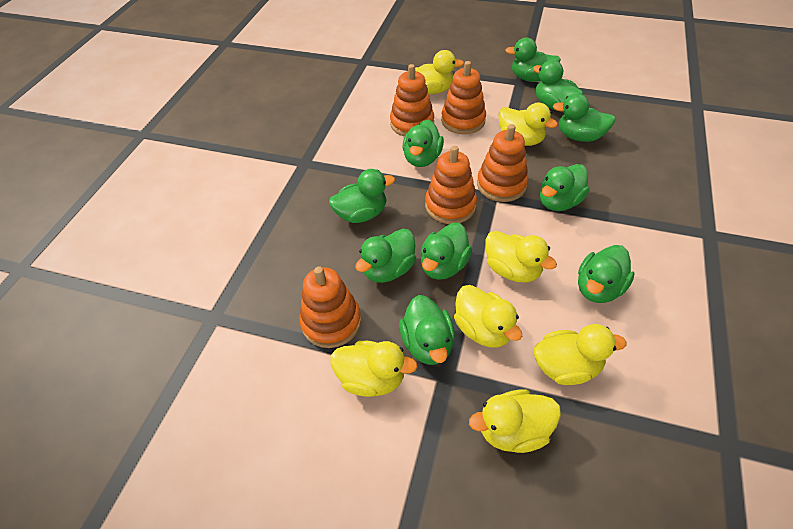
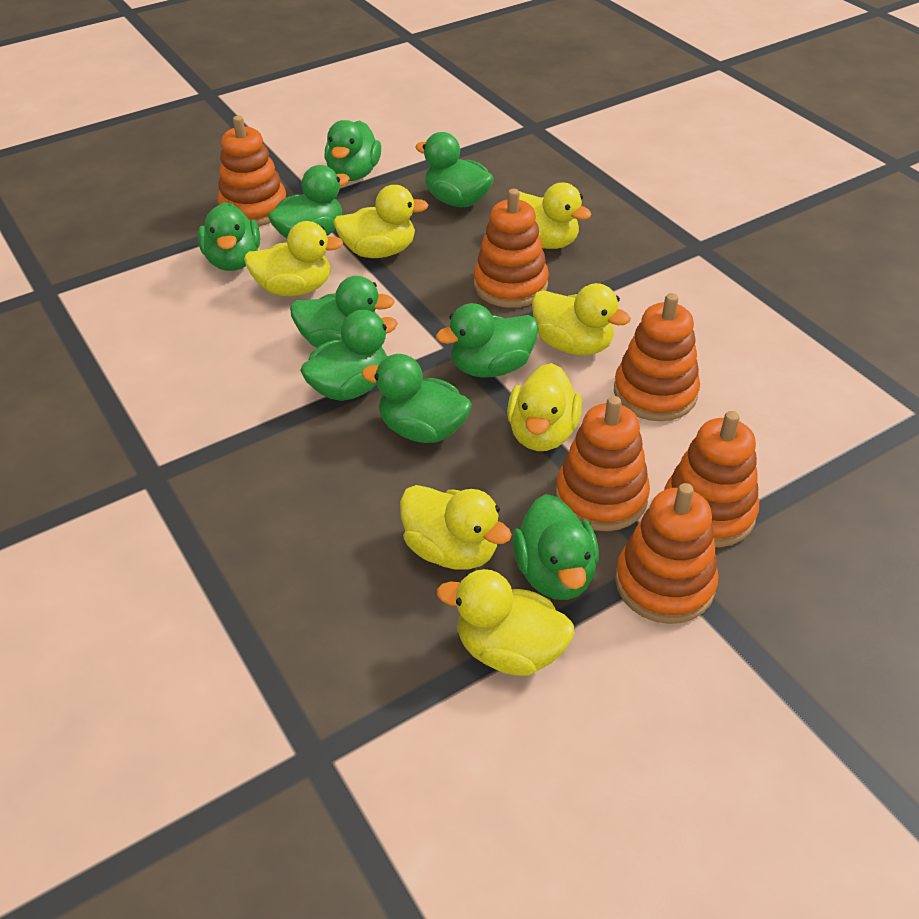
green duck: [329,169,395,223] [355,229,416,283] [399,295,455,365] [403,120,444,167] [421,223,472,280] [505,38,561,82] [533,60,583,110] [540,164,590,211] [553,93,616,142] [578,245,635,303] = 10 -> [198,202,260,271] [268,165,350,238] [290,276,395,348] [300,310,398,401] [324,120,381,181] [361,354,472,443] [415,132,494,207] [436,303,539,378] [513,494,599,600] = 9
orange stacking toy: [299,267,361,348] [390,64,434,136] [425,146,477,224] [441,61,486,134] [477,124,528,202] = 5 -> [217,115,286,226] [474,189,549,308] [556,396,650,531] [614,293,700,421] [615,483,719,624] [664,411,759,547] = 6

